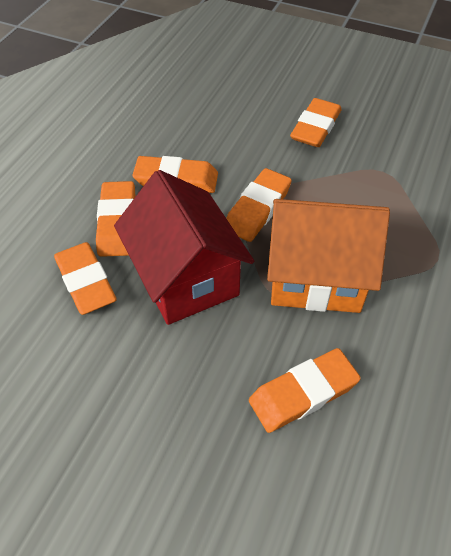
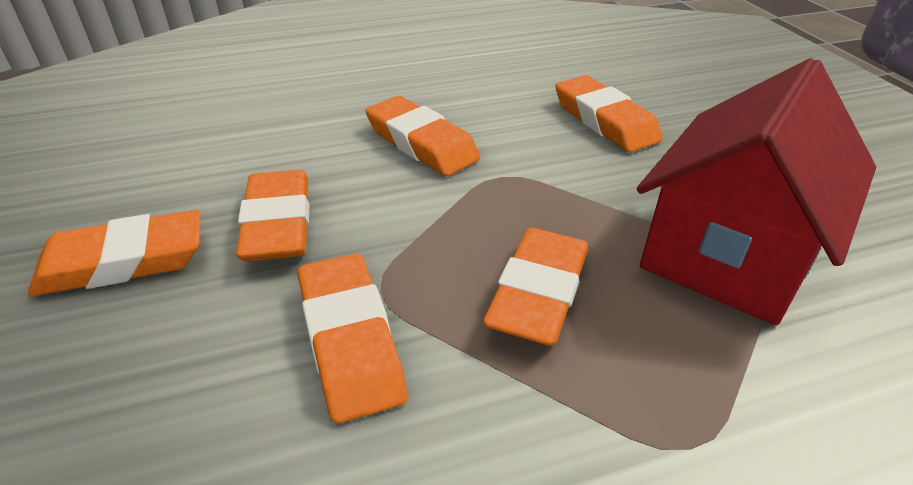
orange house: [267,199,390,313] = 1 -> none = 0

